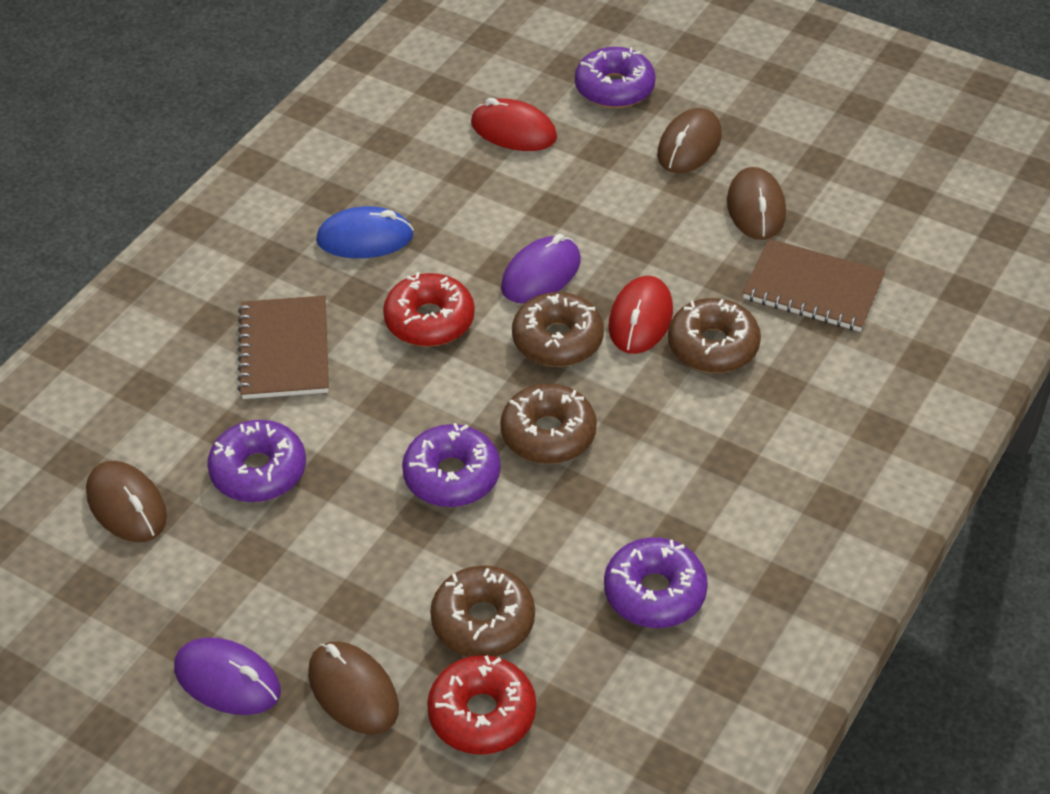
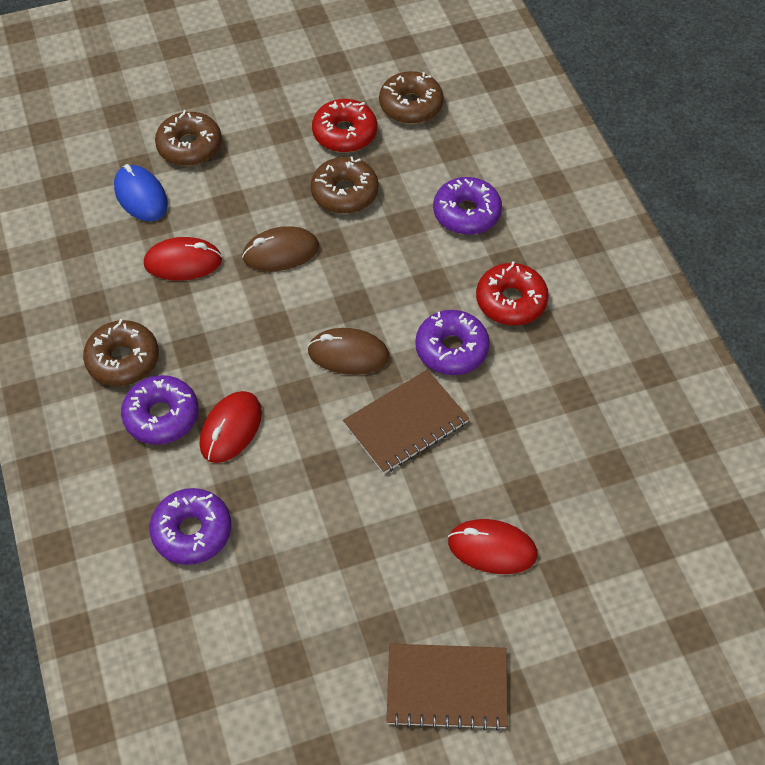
brown mouse: [86,461,167,542] [308,641,399,735] [657,108,722,173] [727,167,786,240] = 4 -> [242,226,319,271] [307,328,389,375] = 2
purple mouse: [174,637,281,715] [501,234,581,304] = 2 -> none = 0
red mouse: [471,98,557,151] [609,276,673,354] = 2 -> [144,237,222,281] [200,391,262,463] [448,519,538,574] = 3

